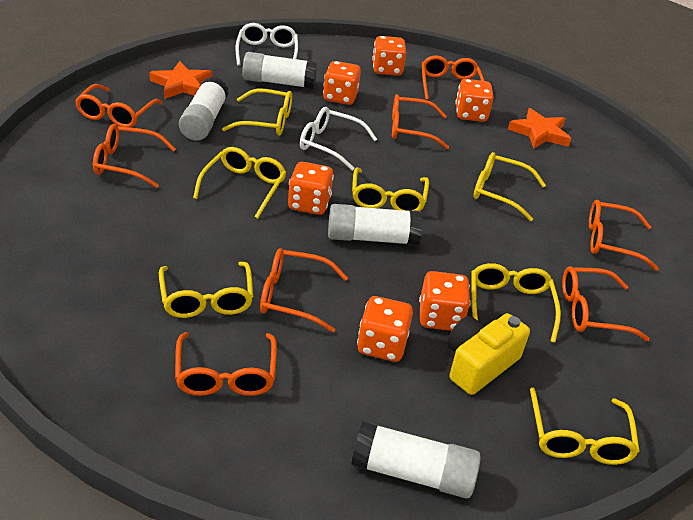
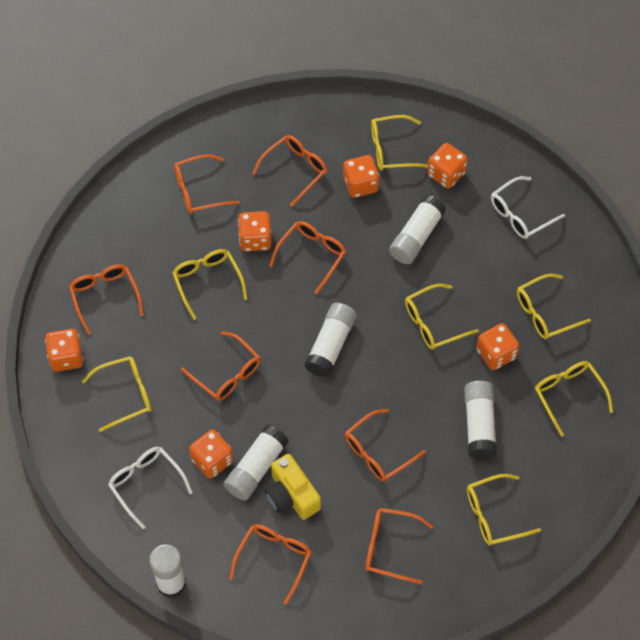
orange star: [149,61,212,99] [508,108,571,149] = 2 -> none = 0
white glue stick: [179,77,229,141] [242,52,317,89] [328,204,422,246] [351,421,481,498] = 4 -> [149,544,186,598] [224,425,289,501] [305,303,357,378] [389,195,446,264] [464,381,497,460] = 5

